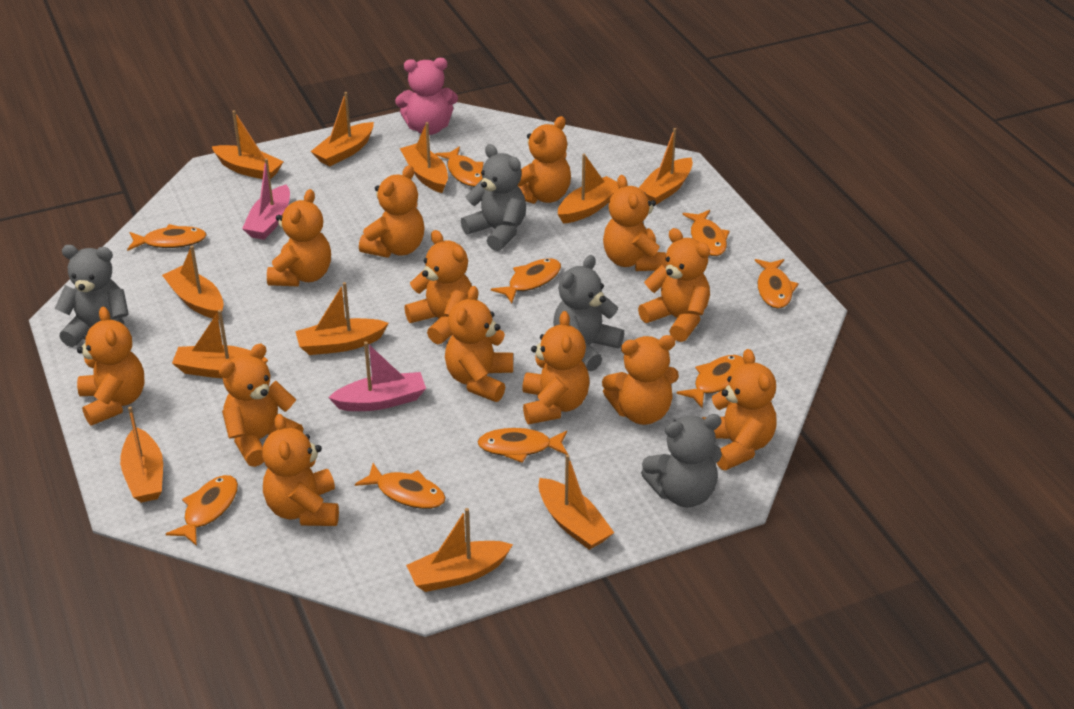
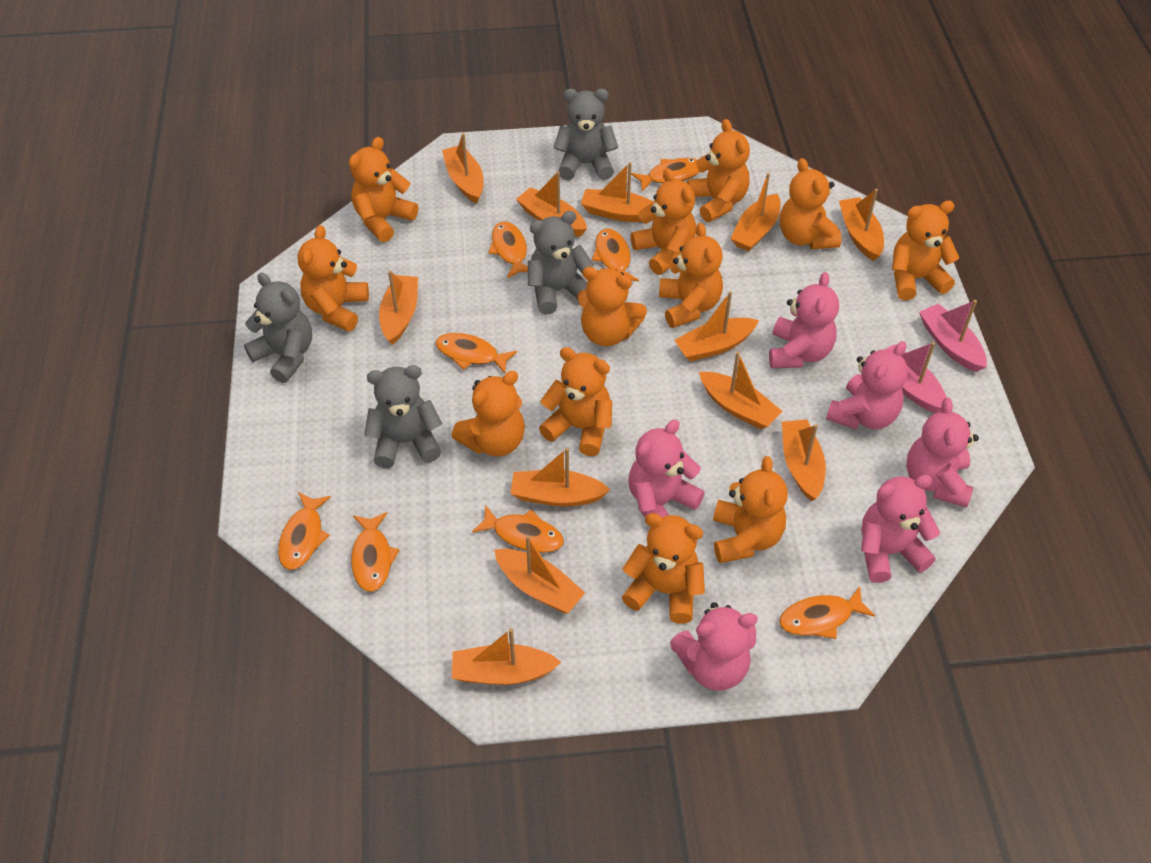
orange boat: [120,406,163,503] [162,245,224,320] [172,310,268,378] [212,110,284,179] [295,282,389,355] [310,92,374,167] [400,122,448,193] [406,508,513,592] [539,454,614,550] [558,154,619,224] [639,128,693,205] = 11 -> [379,271,418,345] [442,133,483,203] [452,628,561,685] [494,535,585,613] [511,448,611,506] [516,171,587,237] [581,162,654,222] [674,291,759,361] [699,352,782,429] [730,173,781,251] [782,419,826,501] [839,189,884,261] = 12
orange fish: [127,224,207,251] [166,475,238,546] [355,463,446,509] [435,147,483,187] [478,428,568,463] [491,258,561,303] [676,355,745,408] [683,210,730,256] [755,259,799,309] = 9 -> [278,492,331,570] [351,512,400,592] [435,333,517,373] [472,505,564,553] [488,222,528,278] [592,229,639,281] [631,158,700,191] [779,586,875,639] = 8
orange teddy bear: [77,307,145,426] [219,344,303,467] [262,414,339,526] [267,189,331,286] [359,165,425,258] [404,230,472,344] [445,286,513,402] [517,116,571,204] [522,311,590,424] [602,335,679,425] [603,175,666,271] [638,228,710,342] [702,349,777,470] = 13 -> [298,225,369,332] [349,137,418,242] [451,371,525,456] [539,347,612,456] [577,267,647,346] [622,513,705,624] [631,168,696,275] [659,223,723,328] [687,119,750,222] [713,456,788,563] [780,158,841,249] [892,201,959,300] = 12
pink teddy bear: [395,58,458,135] = 1 -> [628,420,705,517] [670,602,758,691] [769,272,839,368] [826,341,908,430] [861,475,940,583] [906,398,979,507] = 6

